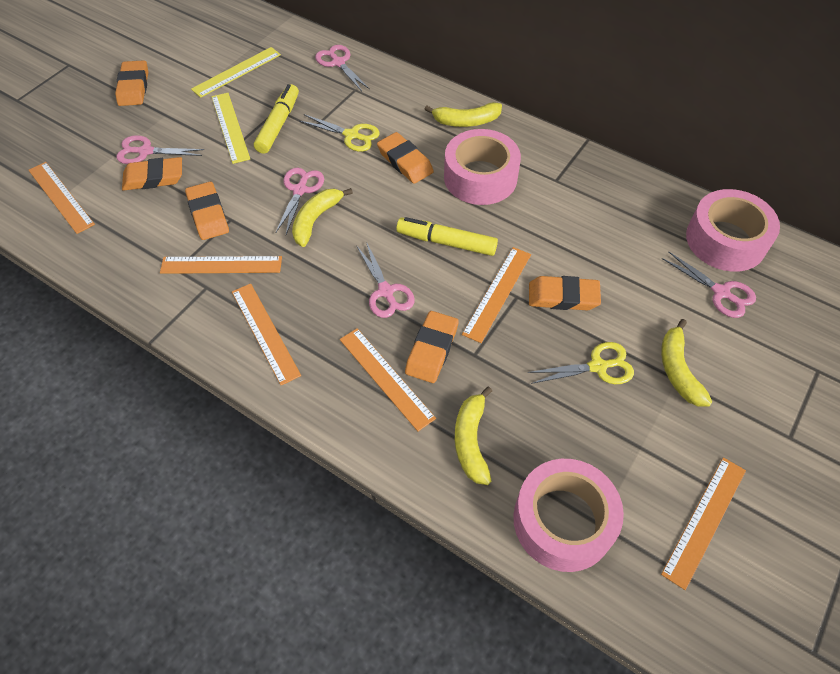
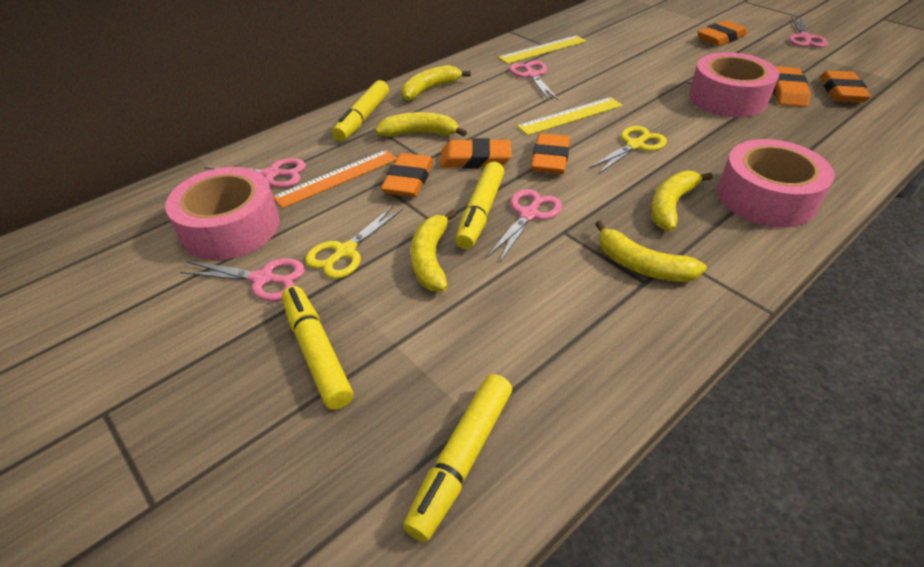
orange ruler: [28,162,95,234] [160,256,282,274] [232,283,301,385] [340,328,436,431] [462,247,531,343] [661,457,746,590] = 6 -> [273,150,397,208] = 1
yellow banana: [292,188,353,247] [424,102,502,127] [455,386,492,485] [661,319,712,407] = 4 -> [375,112,467,137] [402,65,471,101] [411,210,457,291] [595,220,707,282] [651,171,713,231] = 5
yellow marker: [254,84,299,154] [396,217,498,256] = 2 -> [282,286,353,410] [332,80,389,141] [403,374,512,542] [455,162,504,249] = 4

